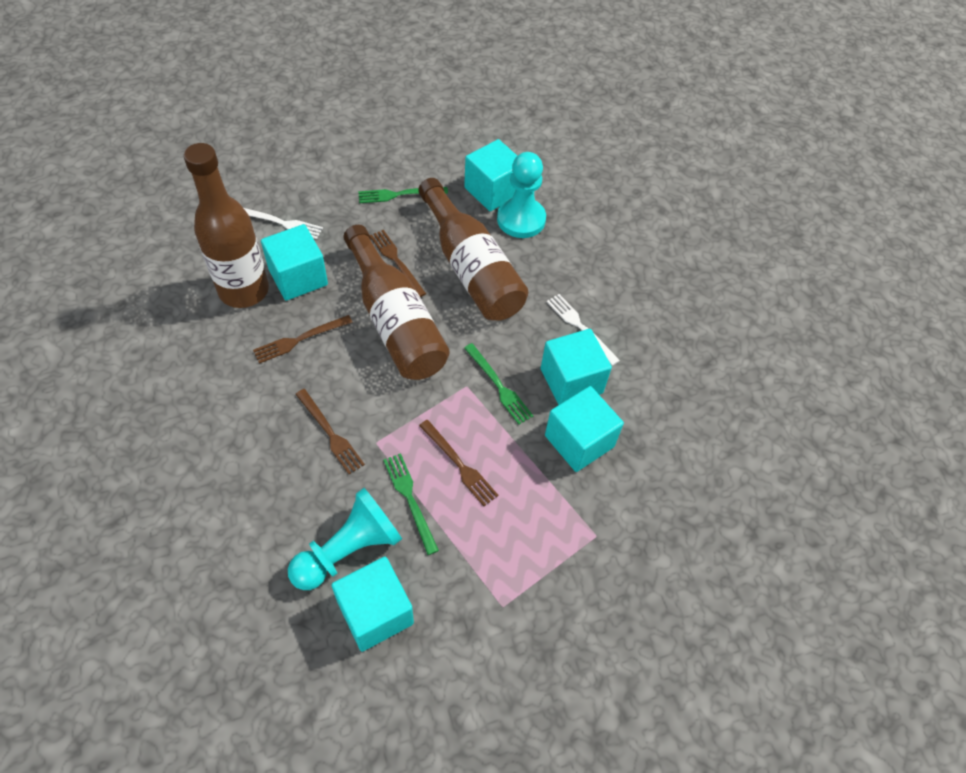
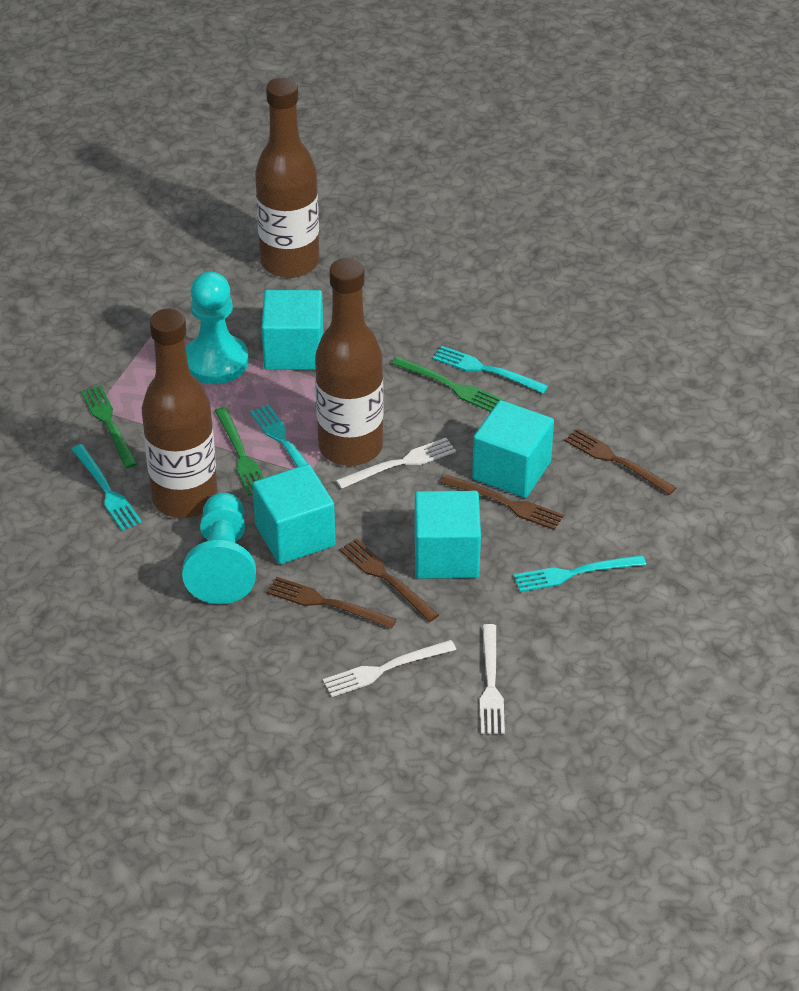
turquoise cube: [261,224,328,301] [331,557,414,652] [464,139,517,211] [541,329,612,405] [545,386,624,472] = 5 -> [252,464,335,564] [262,290,324,370] [415,491,481,579] [472,400,554,498] = 4
turquoise fork: none = 0 -> [71,444,142,531] [250,404,320,480] [433,346,548,394] [514,555,646,592] = 4
white fork: [244,208,323,239] [547,294,620,366] = 2 -> [323,640,456,697] [336,438,456,489] [480,624,505,734] = 3

